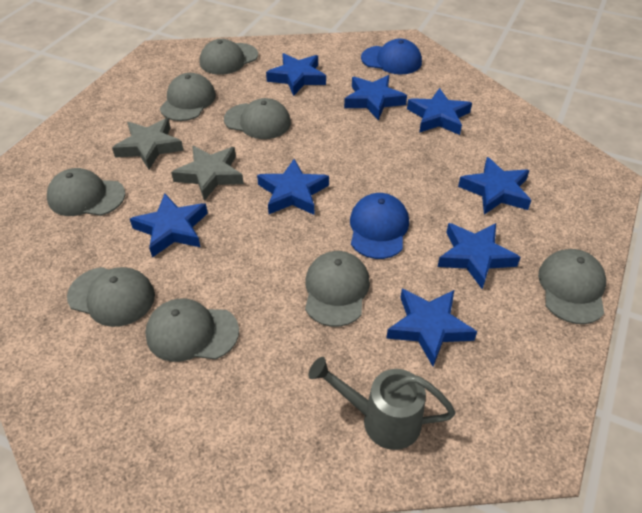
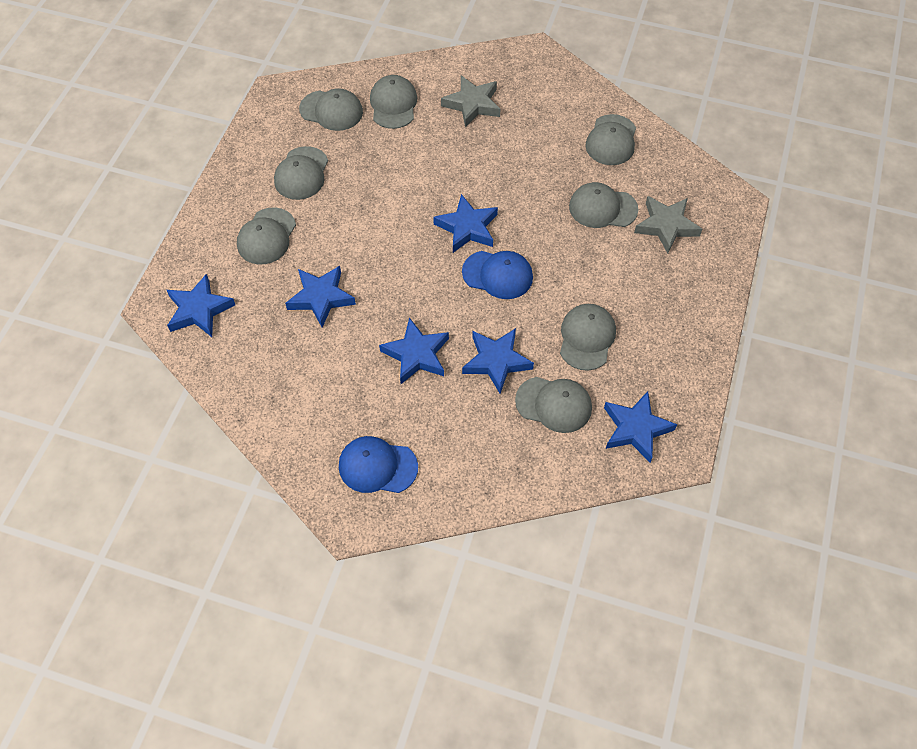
blue star: [130,193,208,257] [257,159,329,215] [266,53,326,96] [344,75,407,120] [386,289,477,366] [407,88,472,135] [437,223,521,289] [458,157,531,214] = 8 -> [167,274,235,337] [285,266,356,328] [379,317,449,384] [433,194,498,253] [462,328,534,394] [604,391,677,463] = 6
grey watering can: [308,357,456,450] = 1 -> none = 0

